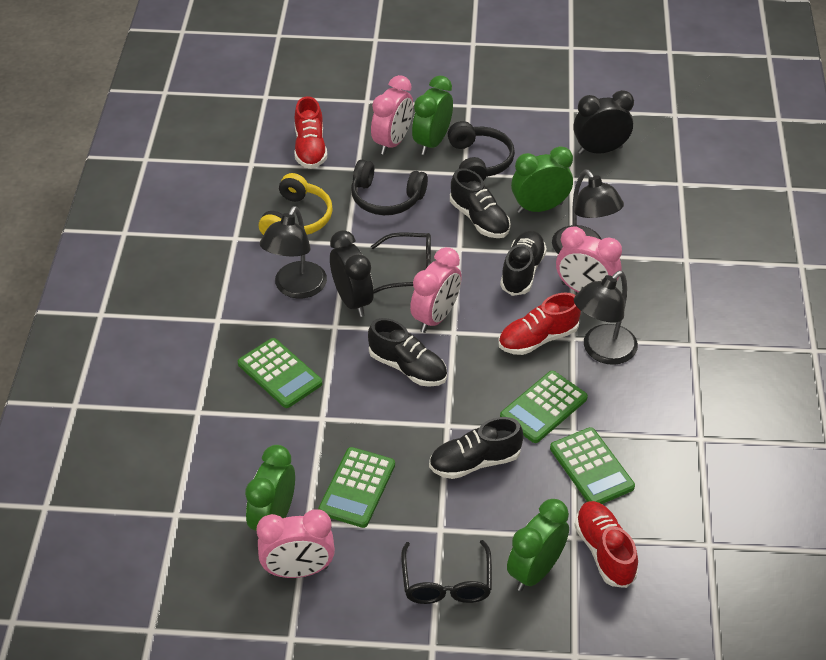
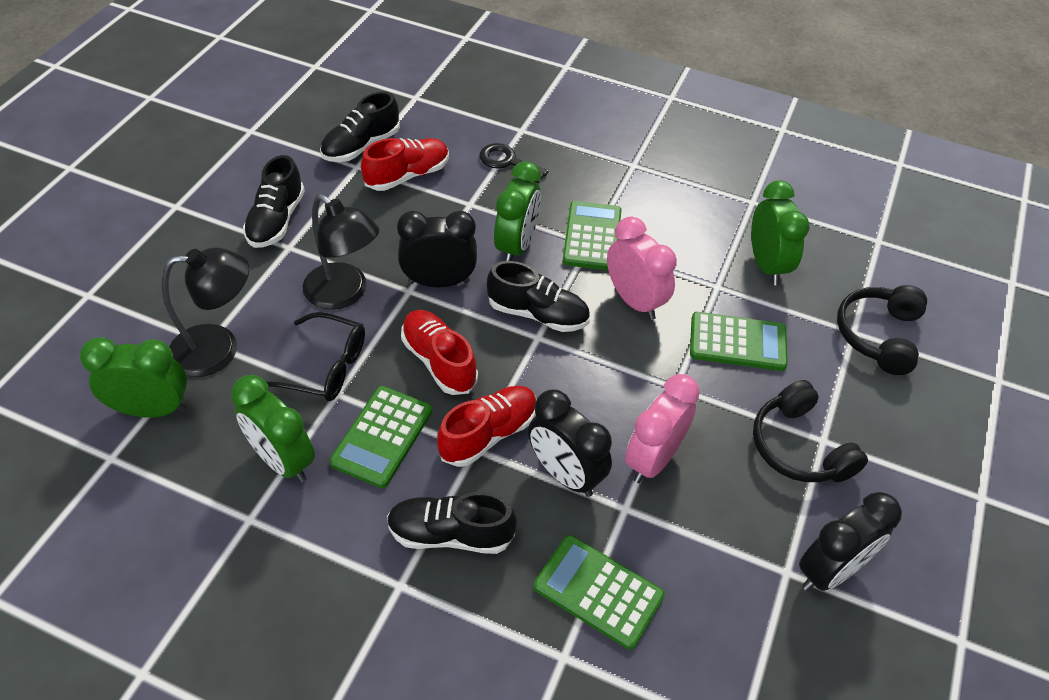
black clock: [330,230,374,317] [573,90,634,154] = 2 -> [397,211,477,288] [528,389,612,497] [799,492,902,591] = 3
black glasses: [371,233,431,293] [401,540,492,604] = 2 -> [266,312,365,401] = 1
black key: none = 0 -> [479,143,548,183] = 1
black lamp: [260,206,327,299] [552,170,624,254] [574,271,638,365] = 3 -> [162,247,249,377] [303,194,379,310] = 2
pink clock: [256,509,335,578] [371,75,413,155] [410,247,462,333] [556,226,622,293] = 4 -> [607,217,677,320] [625,374,700,483] = 2
yellow headphones: [259,173,333,235] = 1 -> none = 0

